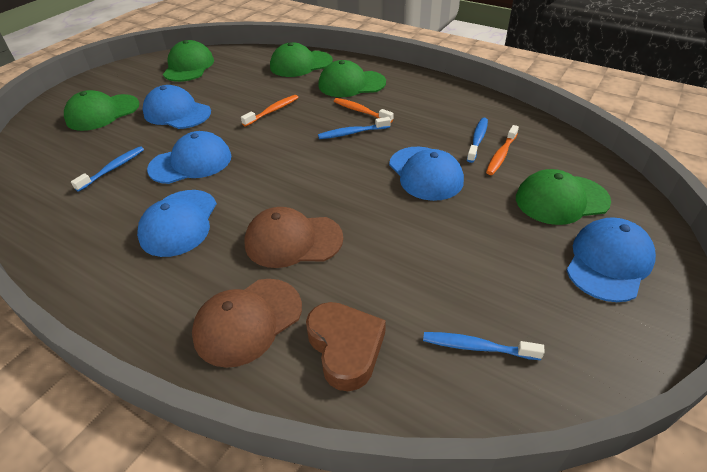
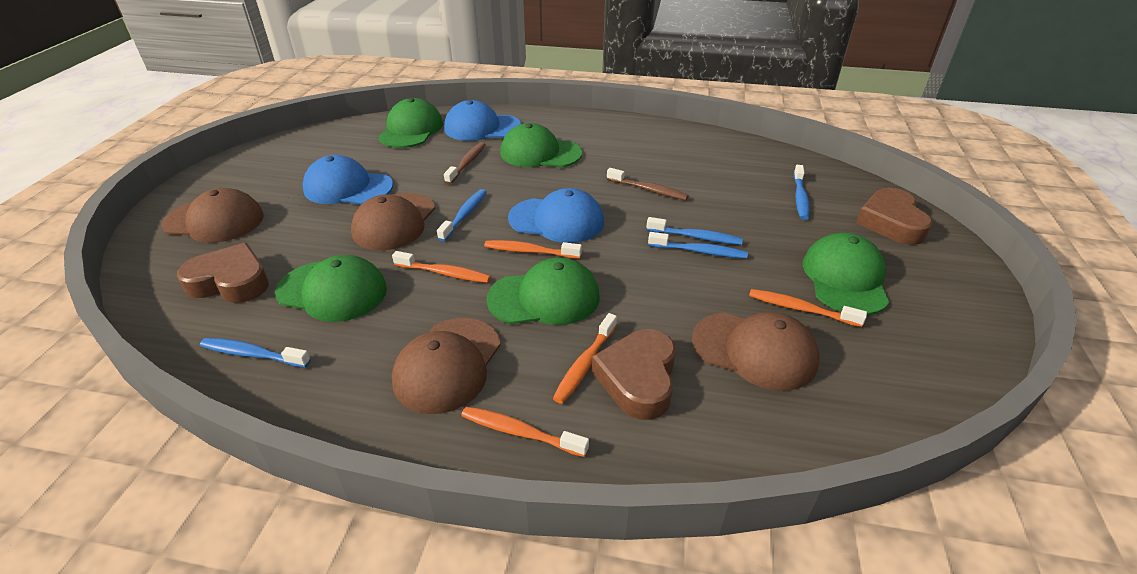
blue cap: [137,190,217,257] [143,85,211,129] [147,131,231,184] [389,147,464,201] [566,217,656,302] = 5 -> [302,155,393,205] [444,100,521,141] [508,188,604,243] = 3
blue toothbrush: [71,146,144,192] [318,117,391,139] [423,332,545,360] [467,118,488,163] = 4 -> [200,338,311,368] [437,189,486,242] [646,217,743,245] [648,232,748,259] [793,165,810,220] = 5
brown cap: [192,279,302,368] [245,207,343,268] = 2 -> [161,188,264,243] [351,193,435,251] [392,318,501,414] [692,312,819,391] = 4
brown heart: [306,302,386,391] = 1 -> [177,243,269,303] [592,329,676,420] [856,188,933,245] = 3
brown toothbrush: none = 0 -> [444,142,486,184] [607,168,689,200] = 2
orange toothbrush: [241,95,299,127] [334,98,394,123] [486,125,519,175] = 3 -> [392,251,491,283] [461,407,589,457] [484,240,582,259] [553,313,617,404] [749,289,867,327] = 5

